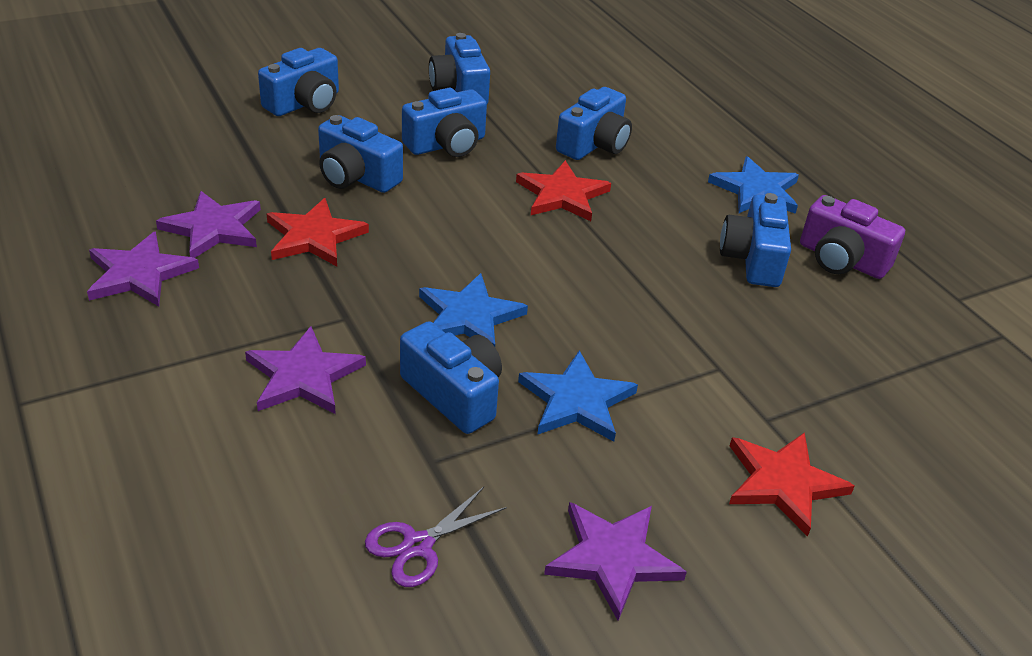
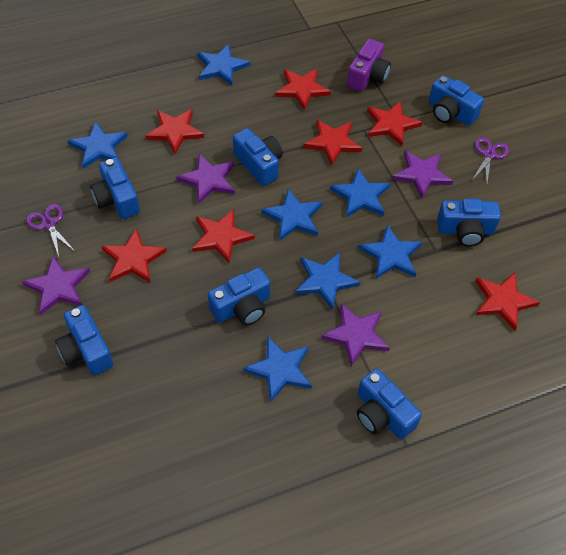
blue star: [419,273,528,347] [518,350,638,442] [708,156,799,214] = 3 -> [68,121,128,169] [198,44,250,85] [243,336,312,403] [261,189,322,241] [295,253,360,310] [330,168,391,217] [359,225,422,279] = 7
purple scissors: [365,487,507,587] = 1 -> [26,204,74,257] [472,137,509,183] = 2
red star: [267,198,369,266] [516,160,611,221] [729,432,855,537] = 3 -> [101,228,167,283] [145,109,204,154] [192,209,255,263] [275,69,331,111] [303,120,362,166] [367,101,422,146] [475,272,540,331] = 7

